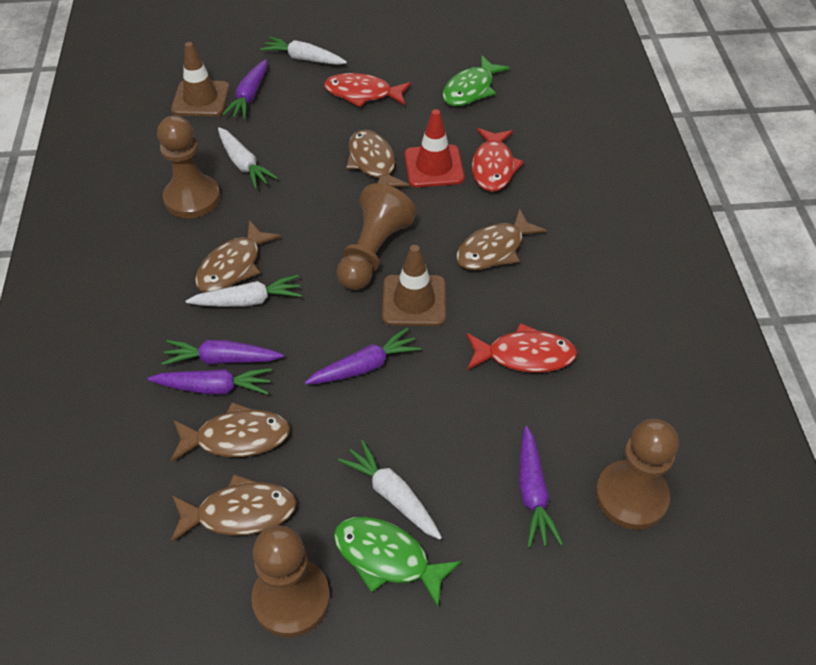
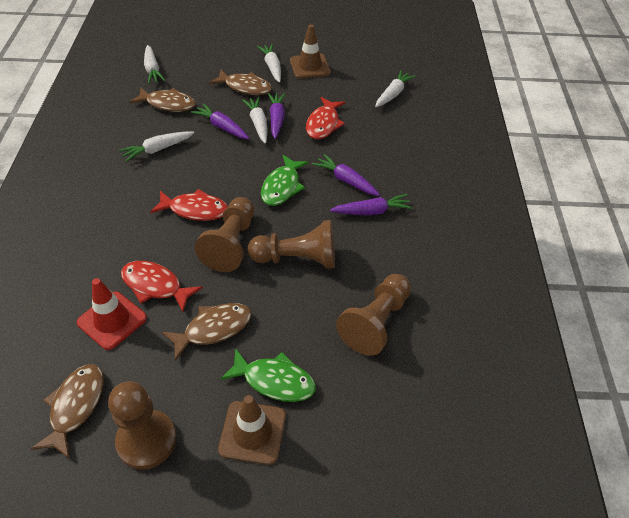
brown fish: [171,402,290,462] [171,474,297,543] [195,220,281,292] [346,130,409,187] [456,209,547,270] = 5 -> [31,364,104,459] [129,88,196,112] [162,303,252,361] [209,70,272,95] = 4
purple carrot: [147,368,272,395] [161,340,284,365] [222,59,267,119] [305,328,421,384] [519,426,563,547] = 5 -> [191,103,249,139] [268,93,285,139] [312,154,380,196] [330,194,413,215] = 4
white carrot: [186,275,302,307] [218,127,278,189] [260,37,347,65] [338,440,442,540] = 4 -> [119,131,194,162] [144,45,166,84] [242,97,267,144] [257,44,281,83] [375,70,416,107] = 5

